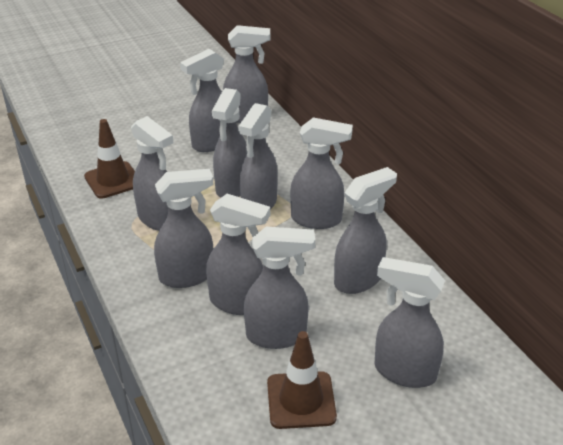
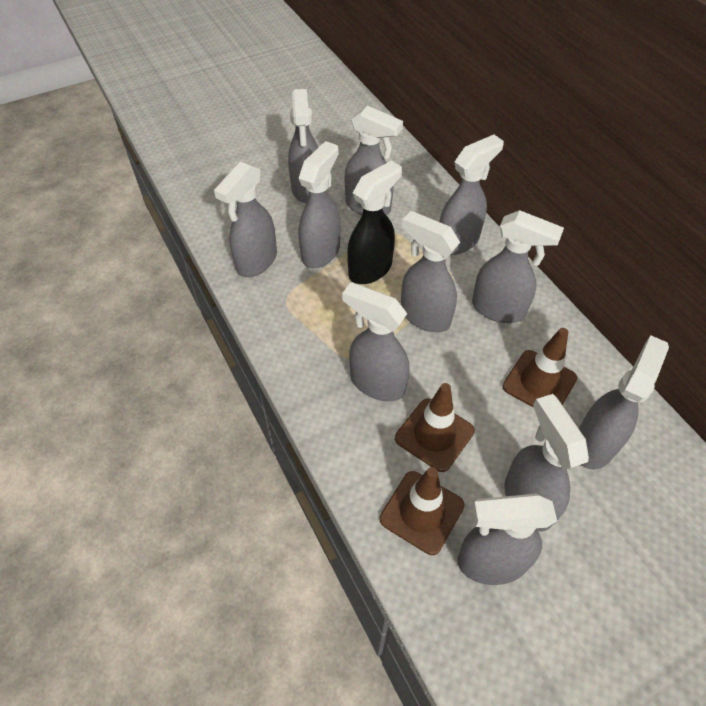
black spray bottle: none = 0 -> [347,160,402,284] = 1
brown traffic cone: [84,119,135,199] [267,331,337,429] = 2 -> [380,467,465,555] [395,383,475,472] [503,328,577,408] = 3

